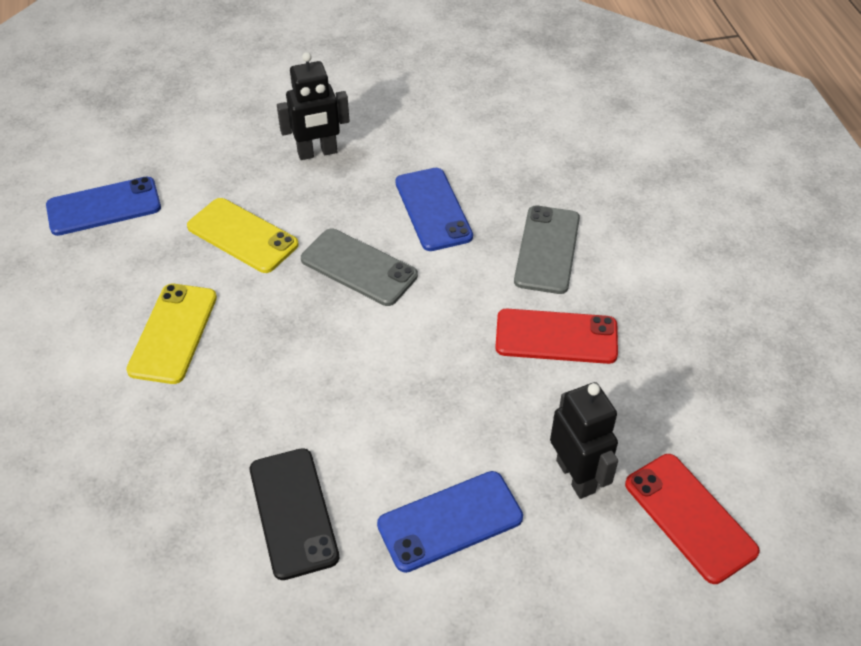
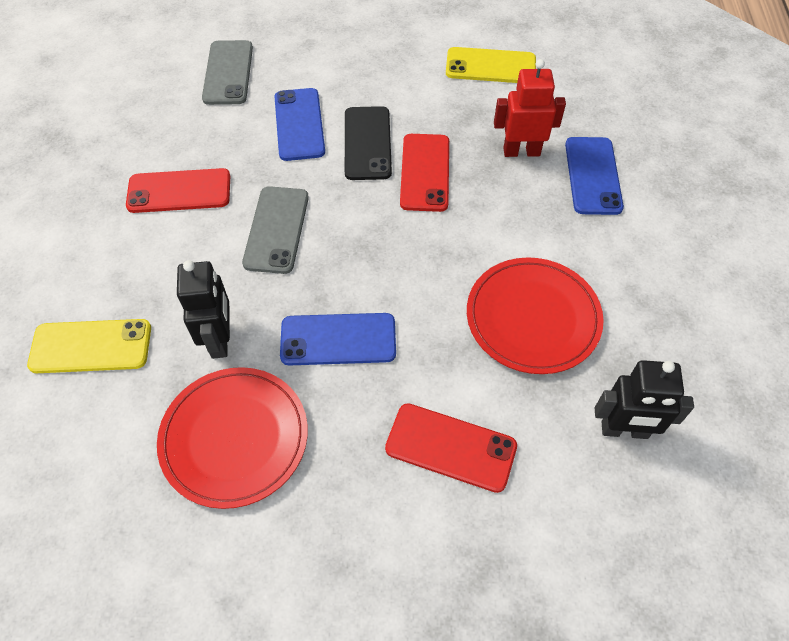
red phone: [495,309,618,364] [625,454,760,584] = 2 -> [126,168,230,213] [385,403,517,493] [400,134,449,212] = 3
red plate: none = 0 -> [157,367,308,509] [467,257,604,374] = 2
red robot: none = 0 -> [494,59,566,157] = 1

